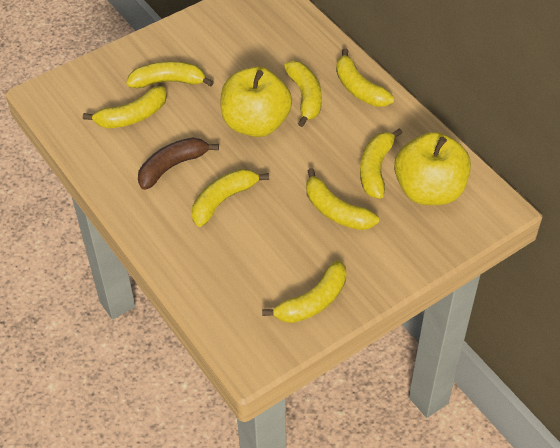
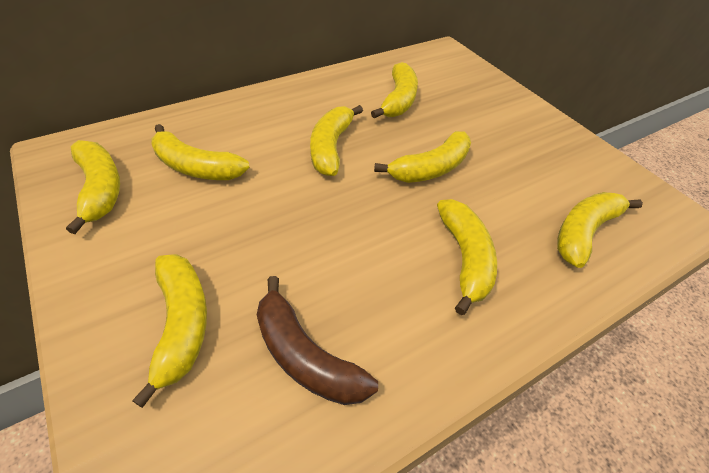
yellow apple: [221,67,292,137] [394,132,471,205] = 2 -> none = 0

